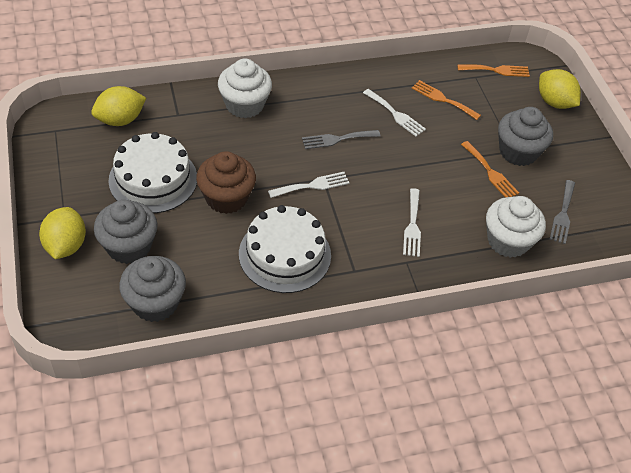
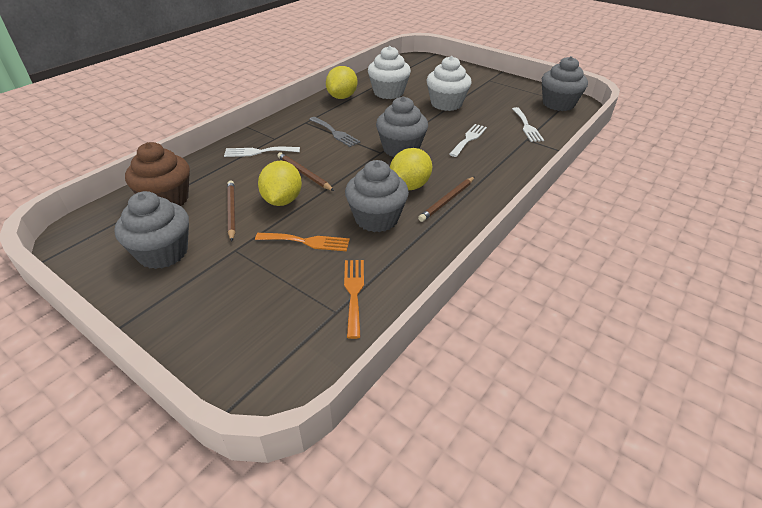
brown pencil: none = 0 -> [227,180,235,242] [277,152,334,191] [418,177,474,222] = 3
grey cupcake: [94,200,158,264] [119,256,186,322] [498,107,553,166] = 3 -> [114,191,189,269] [345,160,409,232] [376,96,428,157] [542,56,588,111] = 4
grey fork: [302,130,381,149] [550,180,575,244] = 2 -> [309,117,361,147] = 1
orange fork: [412,80,481,120] [457,64,530,77] [461,141,519,198] = 3 -> [255,233,350,251] [344,260,364,339] = 2
white cake: [108,132,197,213] [239,205,331,293] = 2 -> none = 0

